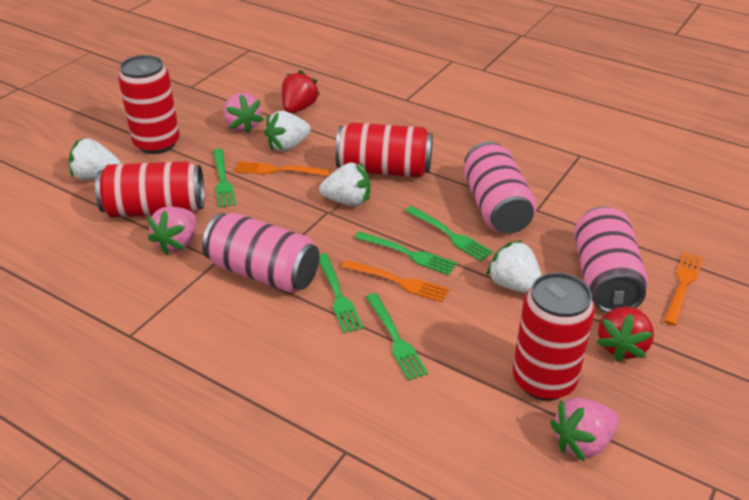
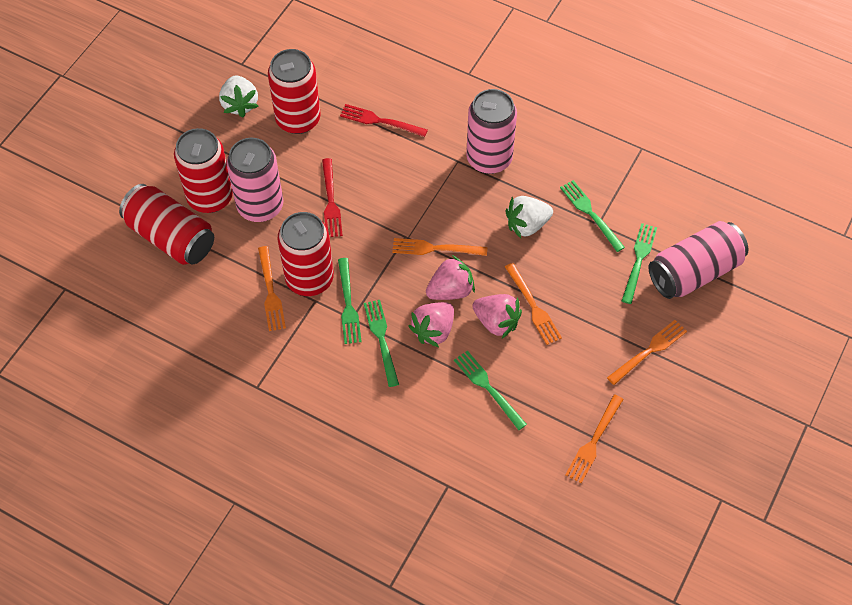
orange fork: [234,161,330,176] [341,260,449,302] [664,252,703,326] = 3 -> [258,246,286,331] [392,238,487,256] [505,263,562,345] [565,394,624,483] [607,320,687,385] = 5
red fork: none = 0 -> [322,158,343,237] [340,104,428,137] = 2
red strawberry: [282,70,320,113] [596,306,654,362] = 2 -> none = 0
white strawberry: [69,138,121,181] [264,111,311,151] [319,162,370,206] [486,240,542,293] = 4 -> [219,75,259,118] [506,196,553,238] = 2

